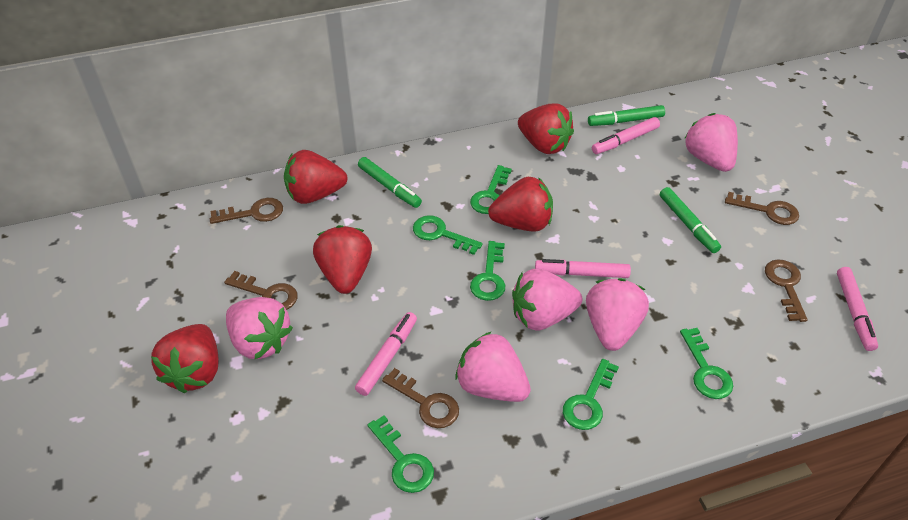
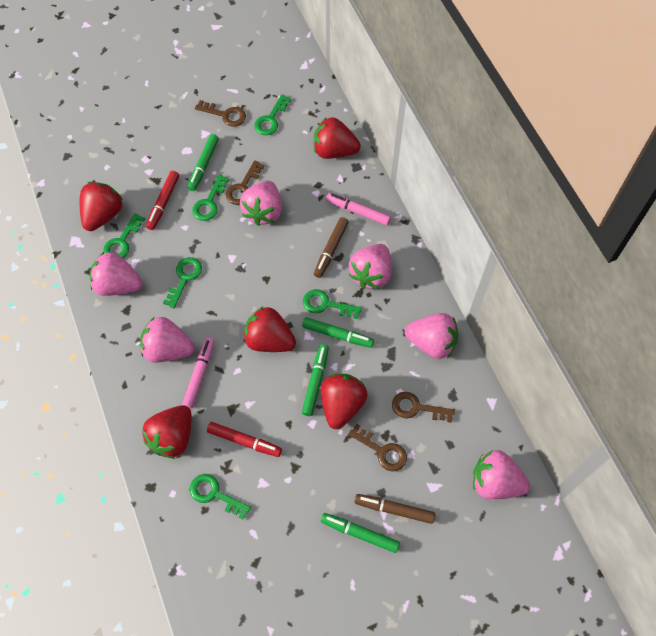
brown key: [210,198,283,224] [224,271,298,310] [382,368,459,428] [725,192,799,225] [765,259,808,322] = 5 -> [195,100,246,127] [226,160,264,205] [348,424,407,472] [392,392,455,423] = 4
brown marker: none = 0 -> [314,217,349,278] [354,494,435,524] = 2
green marker: [358,157,422,208] [588,105,665,126] [660,187,721,253] = 3 -> [188,134,219,191] [302,317,374,348] [302,344,329,416] [321,513,400,553] = 4
pink marker: [355,312,417,396] [535,259,631,278] [592,117,660,154] [837,267,878,351] = 4 -> [182,338,214,409] [326,193,391,225] = 2
pink strawberry: [226,297,293,359] [455,331,531,402] [512,269,582,330] [586,278,649,351] [684,113,738,172] = 5 -> [90,252,142,296] [140,317,195,363] [240,181,282,226] [349,244,392,289] [405,313,458,359] [473,450,530,499] = 6
red marker: none = 0 -> [146,171,179,230] [207,422,282,457] = 2

